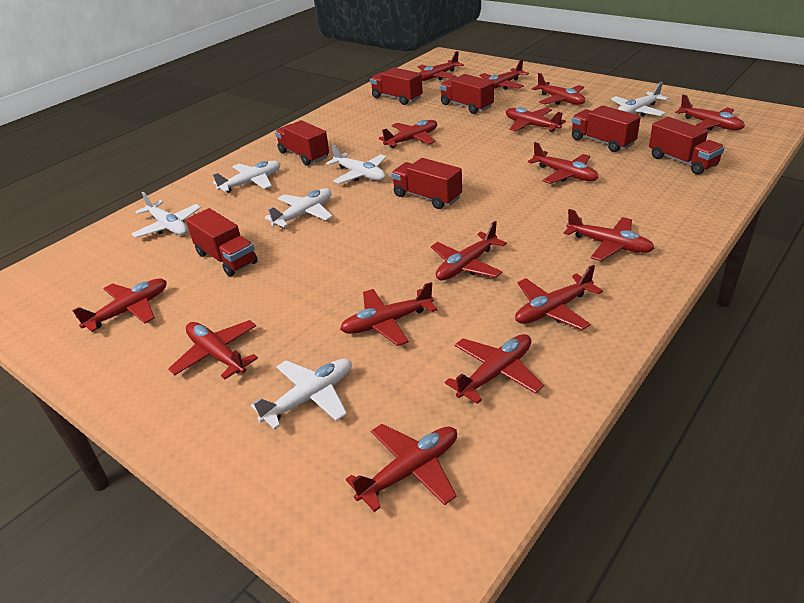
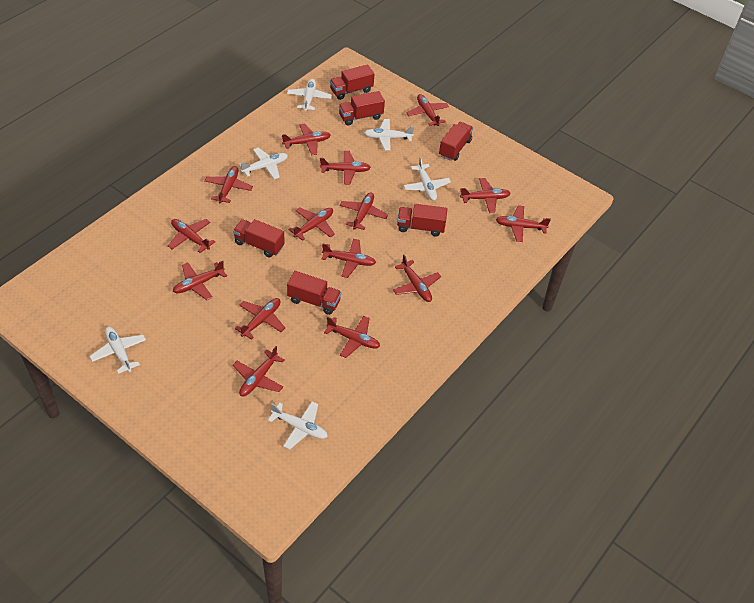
red truck: [186,208,258,276] [275,120,329,166] [370,67,423,105] [391,158,462,209] [440,74,494,114] [572,105,641,152] [649,117,725,175] = 7 -> [233,219,285,258] [287,271,342,315] [330,64,374,100] [339,91,385,125] [397,204,447,237] [439,122,473,161] = 6

